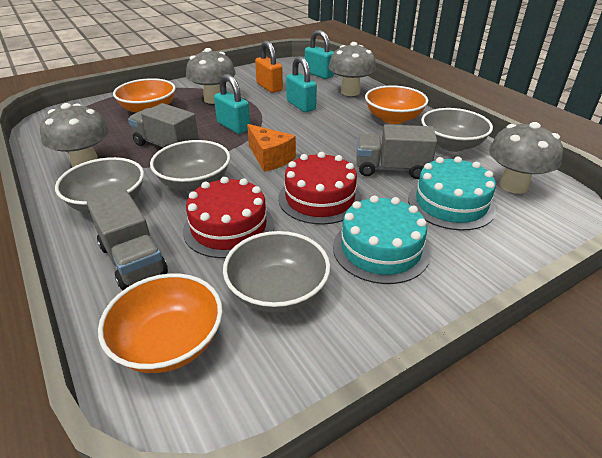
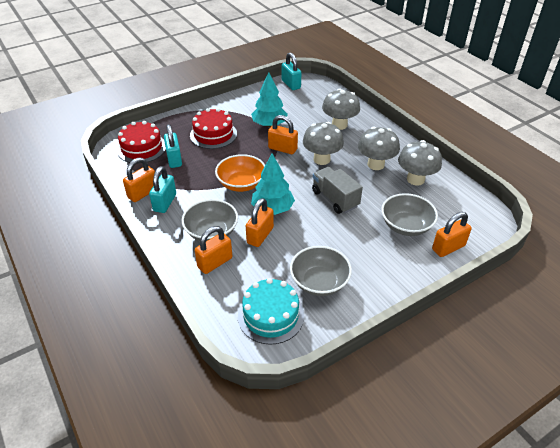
grey bowl: [55,157,144,213] [150,140,230,192] [223,231,330,313] [421,108,493,152] = 4 -> [182,199,238,241] [290,246,352,296] [381,193,438,236] = 3
grey truck: [87,189,168,291] [128,103,199,148] [357,124,437,179] = 3 -> [312,167,363,214] = 1
orange bowl: [98,274,223,373] [113,78,176,113] [365,85,428,124] = 3 -> [215,154,265,192] = 1
orange cheese: [247,124,296,172] = 1 -> none = 0
orange padlock: [255,41,283,93] = 1 -> [123,158,155,202] [195,226,232,274] [246,198,274,247] [268,115,298,154] [432,212,472,257] = 5
turquoise cake: [333,195,430,284] [408,157,496,230] = 2 -> [238,278,304,345] = 1
turquoise tree: none = 0 -> [251,72,288,127] [251,153,295,215] = 2

